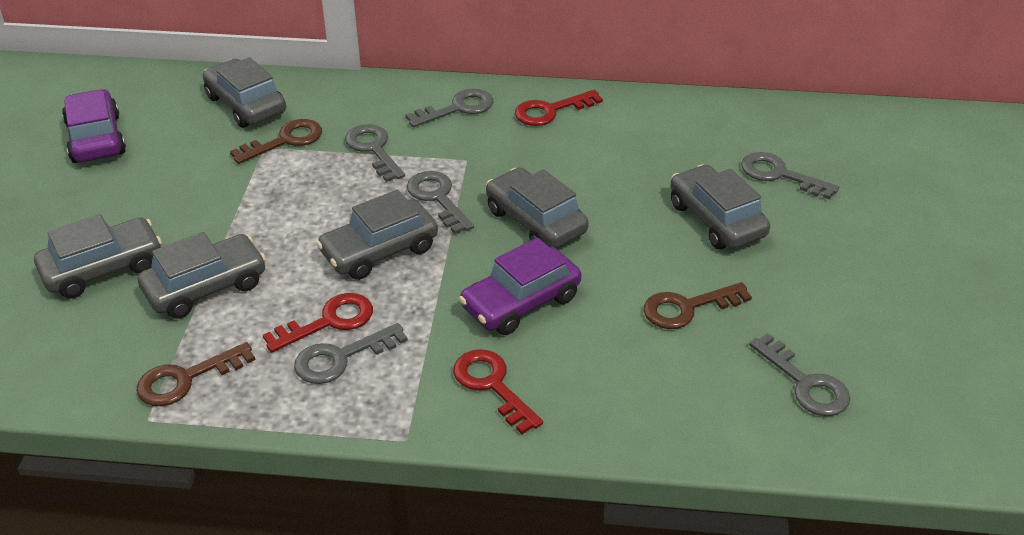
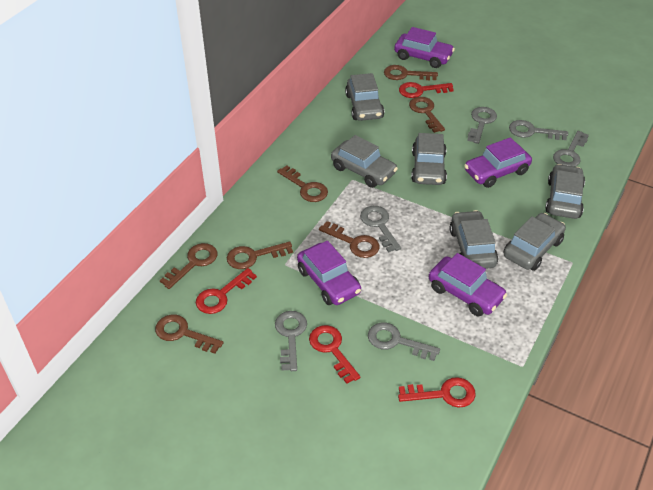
brown key: [136,342,255,406] [230,119,322,164] [644,282,752,329] = 3 -> [155,314,224,354] [160,243,217,289] [227,242,293,269] [277,165,328,202] [319,221,380,258] [384,65,438,80] [409,97,445,133] = 7
purple car: [62,89,126,163] [459,238,581,335] = 2 -> [297,241,361,305] [394,27,455,68] [429,253,507,316] [464,137,532,188] = 4
red key: [263,293,373,353] [453,349,543,434] [515,90,603,126] = 3 -> [196,268,257,314] [309,325,360,384] [398,377,476,408] [399,82,454,98] = 4

